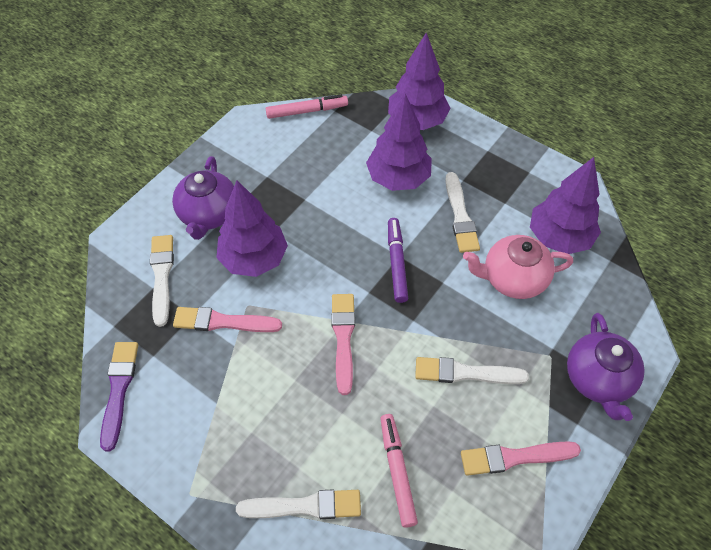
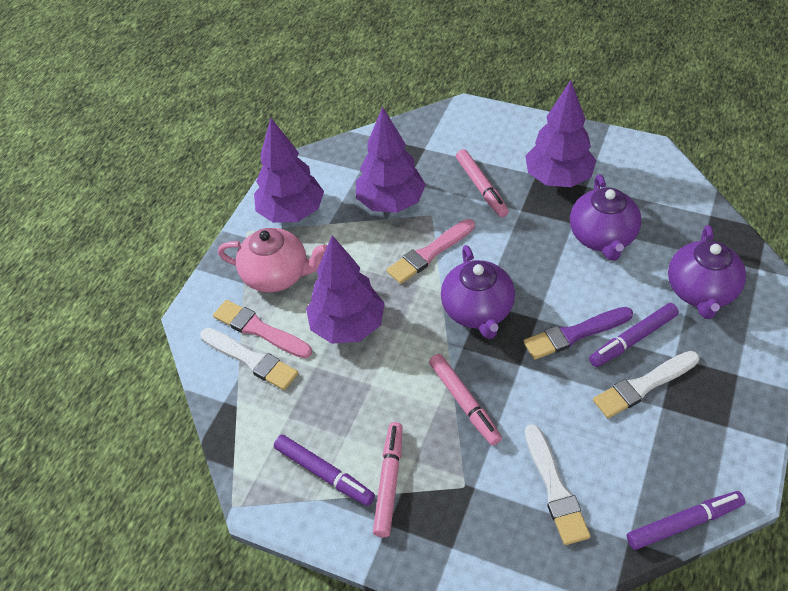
pink brush: [173,307,282,332] [331,294,355,395] [461,441,581,476] = 3 -> [213,300,312,358] [387,219,475,284] = 2
pink marker: [266,95,348,119] [380,414,418,528] = 2 -> [373,422,403,537] [429,354,502,446] [456,149,509,217] = 3
purple marker: [388,218,408,303] = 1 -> [274,435,375,506] [589,303,679,367] [627,491,745,550] = 3
purple teapot: [172,156,234,240] [567,313,645,421] = 2 -> [441,245,515,339] [570,174,642,261] [668,225,746,319] = 3
white brush: [150,235,174,327] [236,489,361,519] [415,357,529,384] [445,172,480,253] = 4 -> [200,328,298,390] [525,424,591,545] [593,351,699,418] = 3

